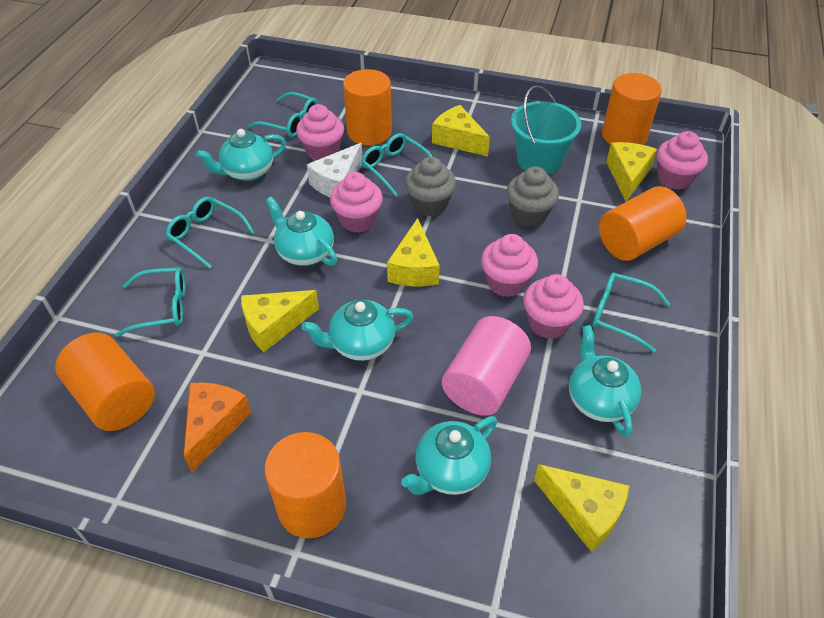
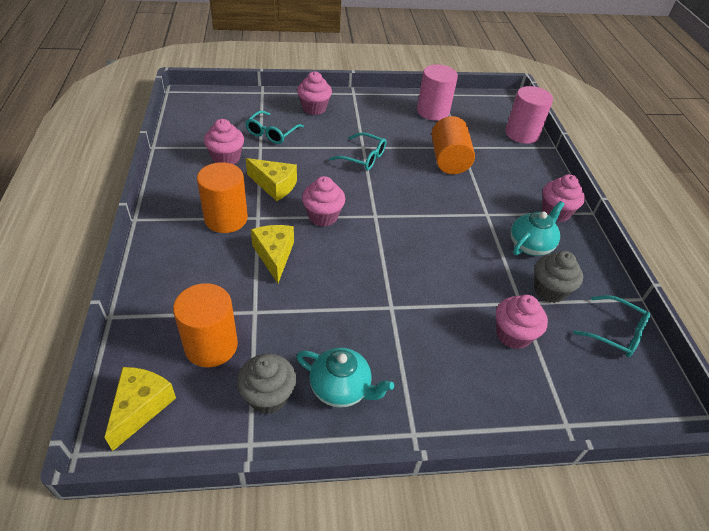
orange cheese: [184,382,251,473] = 1 -> none = 0
orange cylinder: [55,333,155,431] [265,432,346,538] [343,69,392,145] [599,186,687,261] [602,73,662,145] = 5 -> [173,283,238,367] [197,162,248,233] [431,116,475,174] = 3
pink cylinder: [442,316,531,416] = 1 -> [417,65,458,121] [505,86,553,144] = 2
turquoise bucket: [511,85,581,175] = 1 -> none = 0
turquoise glasses: [115,267,186,337] [165,197,255,269] [248,92,318,137] [361,133,433,197] [592,272,670,353] = 5 -> [245,110,304,144] [329,132,386,170] [573,295,651,357] = 3
turquoise teapot: [196,129,286,181] [266,196,337,266] [302,300,413,361] [401,416,497,495] [569,325,641,437] = 5 -> [296,347,394,408] [511,201,564,256] = 2
white cheese: [307,143,362,197] = 1 -> none = 0
yellow cheese: [241,290,319,352] [387,218,440,287] [432,105,490,156] [534,464,629,552] [606,142,657,202] = 5 -> [104,367,176,451] [246,158,297,201] [251,225,294,283] = 3

